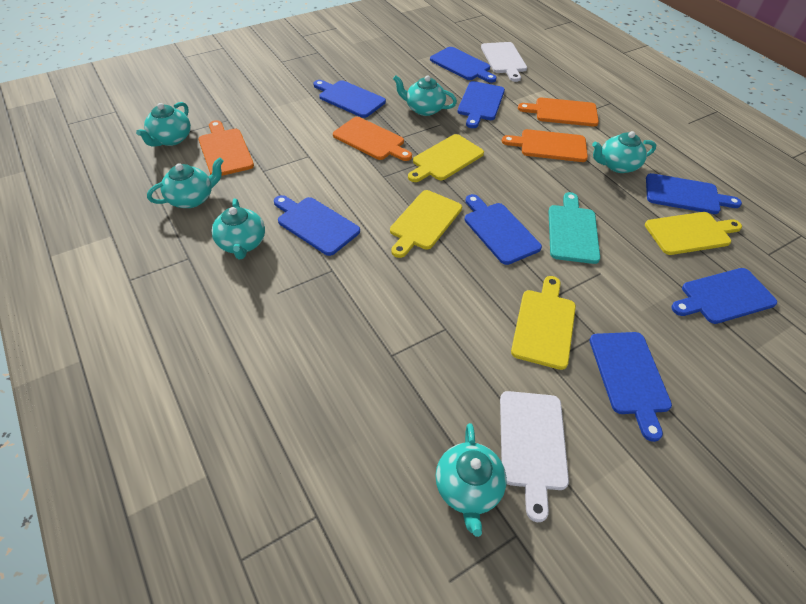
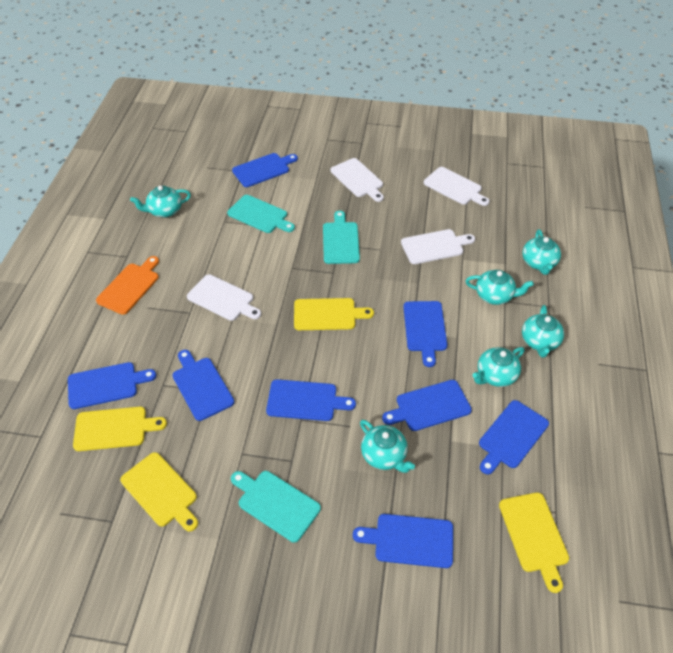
orange cutting board: [199,120,254,176] [333,117,412,161] [502,129,588,162] [518,98,599,127] = 4 -> [96,256,159,315] = 1
turquoise cutting board: [549,192,600,264] = 1 -> [227,195,295,233] [231,471,321,542] [323,211,360,264] = 3
white cutting board: [481,42,527,82] [500,391,569,522] = 2 -> [187,274,261,321] [331,158,384,202] [401,229,475,264] [424,167,490,206] = 4

